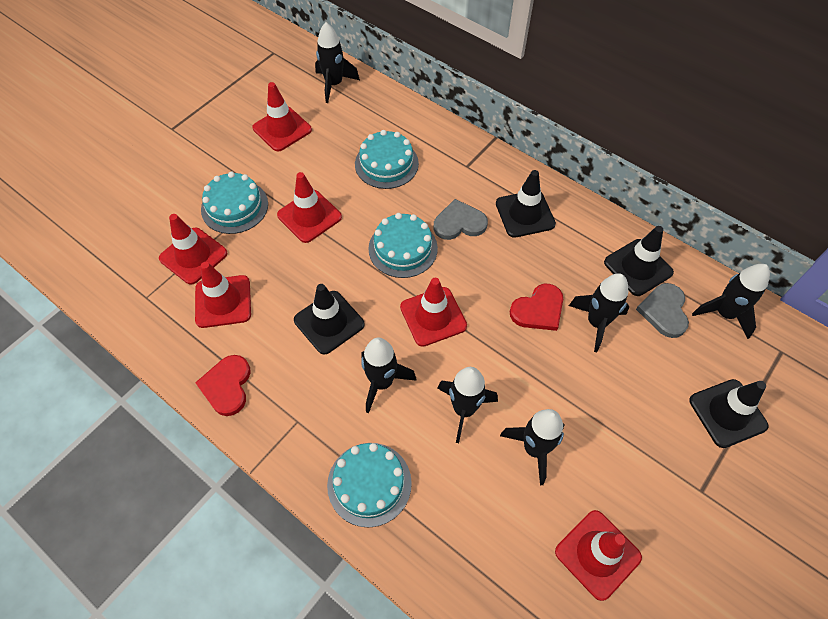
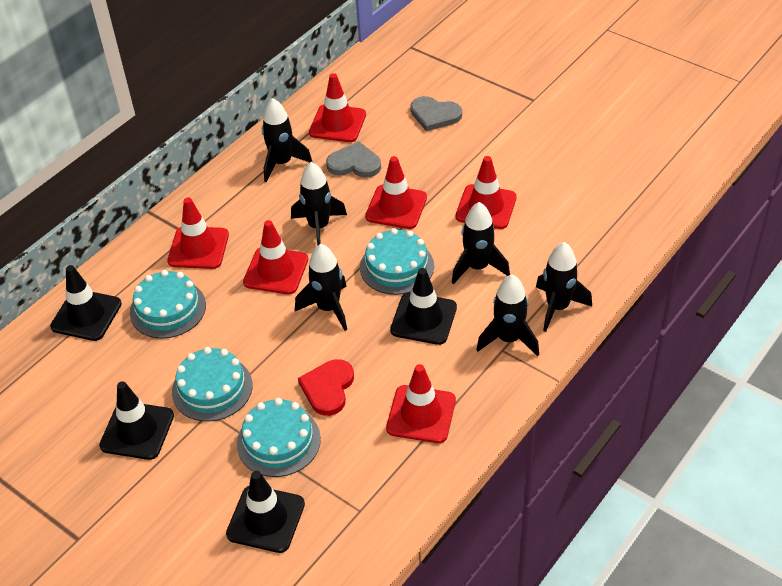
red heart: [195,355,251,416] [510,284,563,331] = 2 -> [298,359,354,416] = 1

